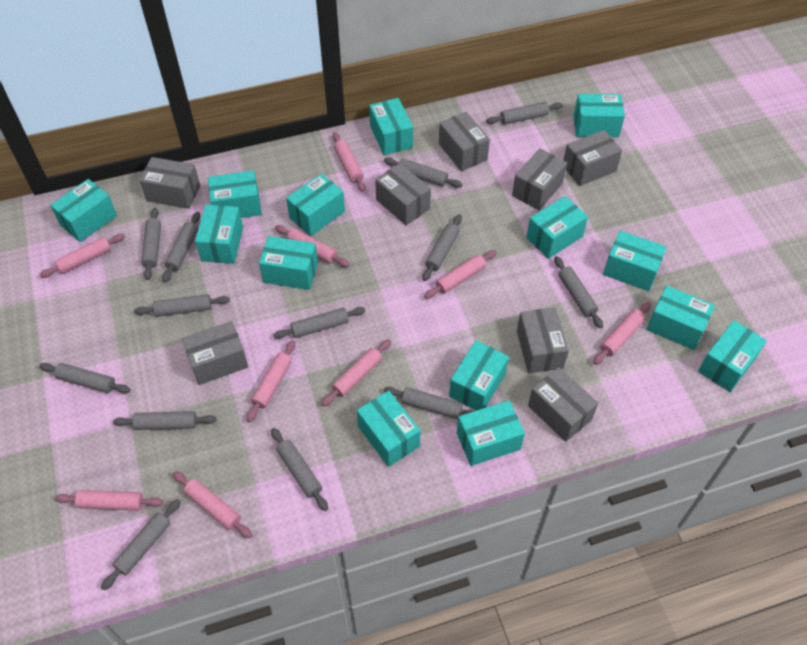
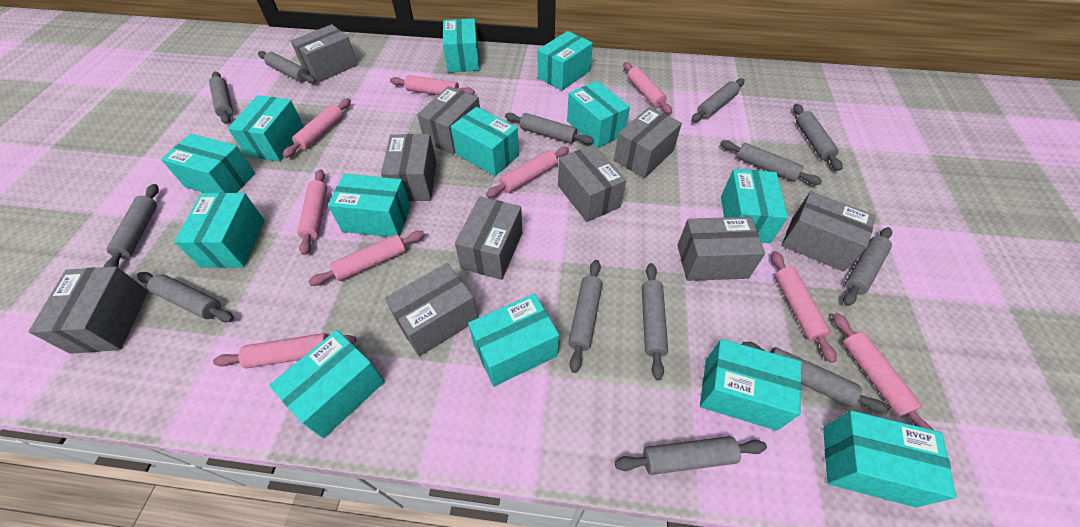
grey box: [139,157,200,209] [182,321,248,385] [375,163,431,226] [439,112,490,171] [512,148,567,210] [517,308,569,373] [528,367,598,442] [564,130,622,186] = 8 -> [28,266,148,354] [291,24,358,83] [381,134,437,201] [385,263,478,357] [417,86,480,154] [455,197,522,280] [558,145,626,222] [614,107,682,178] [677,217,765,281] [781,191,876,272] = 10
turquoise box: [50,179,117,242] [195,205,243,264] [208,170,262,218] [259,236,318,290] [286,174,345,236] [357,390,421,467] [369,98,413,155] [449,340,509,411] [457,400,525,466] [526,196,588,259] [573,94,625,137] [603,231,667,291] [646,285,715,350] [698,320,767,392] = 14 -> [161,134,255,193] [174,193,265,268] [228,95,304,161] [269,330,385,438] [328,174,411,237] [443,18,479,73] [451,107,519,176] [468,294,559,387] [538,31,593,91] [567,81,630,148] [700,339,802,431] [721,169,788,243] [823,411,956,507] = 13

